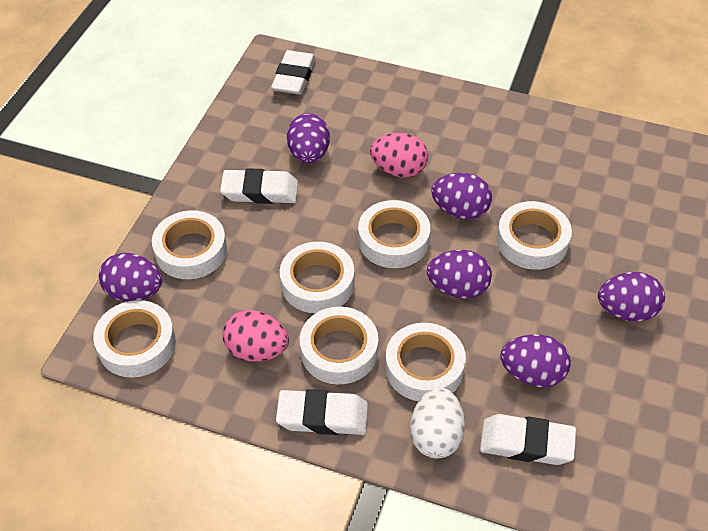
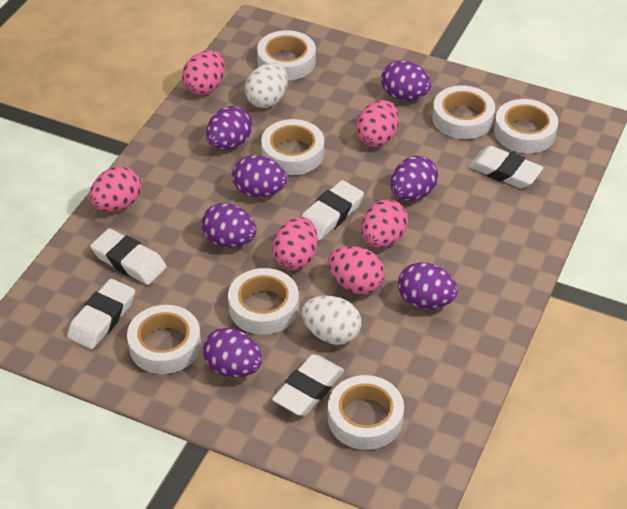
pink egg: [222,310,289,362] [370,133,428,177] = 2 -> [89,166,141,212] [182,50,225,95] [272,217,318,270] [328,246,385,294] [356,100,399,147] [361,199,408,248] = 6
purple egg: [99,253,162,302] [287,113,330,163] [427,250,492,299] [431,173,492,219] [500,335,571,387] [598,272,665,321] = 6 -> [201,203,256,248] [203,328,262,377] [206,106,252,150] [232,155,287,197] [381,60,431,101] [391,156,438,201] [398,263,458,309] = 7
white egg: [410,387,465,459] = 1 -> [245,63,288,108] [301,296,361,345] = 2
white eraser: [220,168,298,204] [271,50,316,95] [276,389,368,435] [480,414,576,465] = 4 -> [67,279,135,349] [90,228,167,285] [272,354,344,416] [301,180,364,240] [468,146,544,189] = 5

